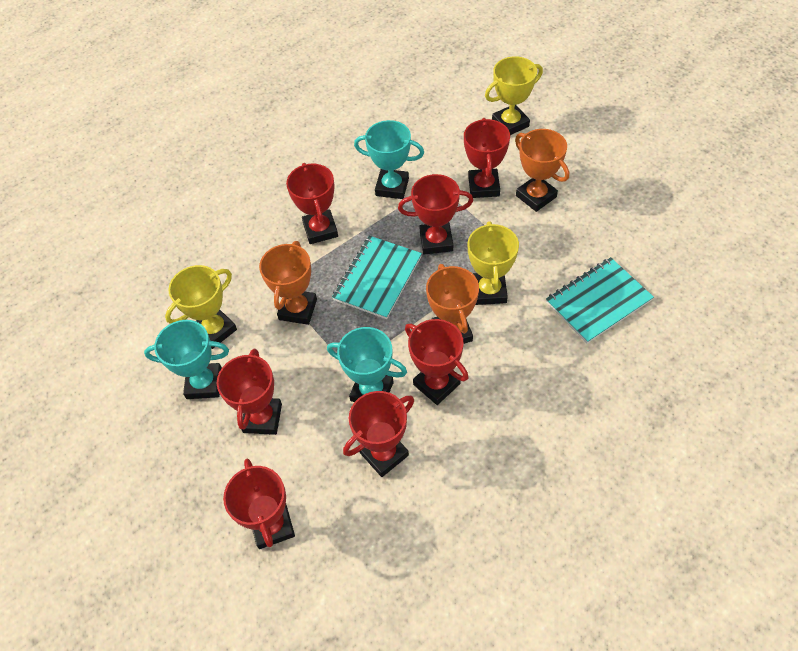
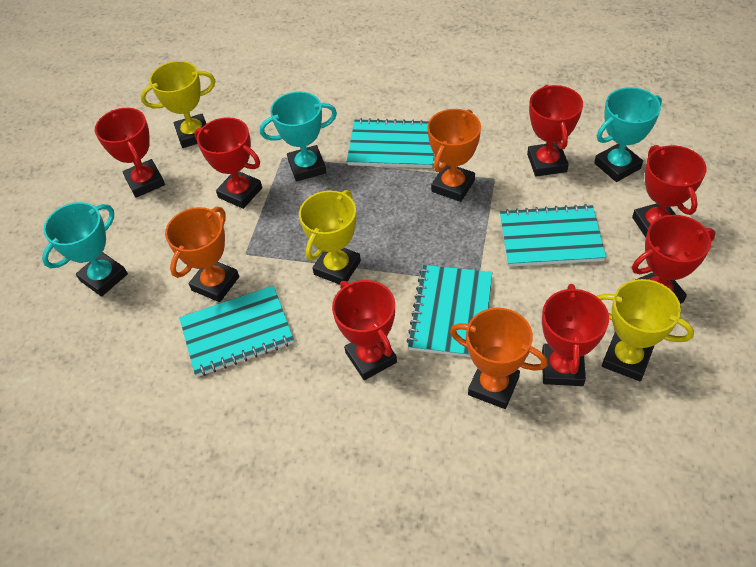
turquoise notebook: [332,236,422,319] [546,257,654,344] = 2 -> [179,285,294,377] [347,118,434,168] [407,265,492,357] [500,204,606,267] = 4

